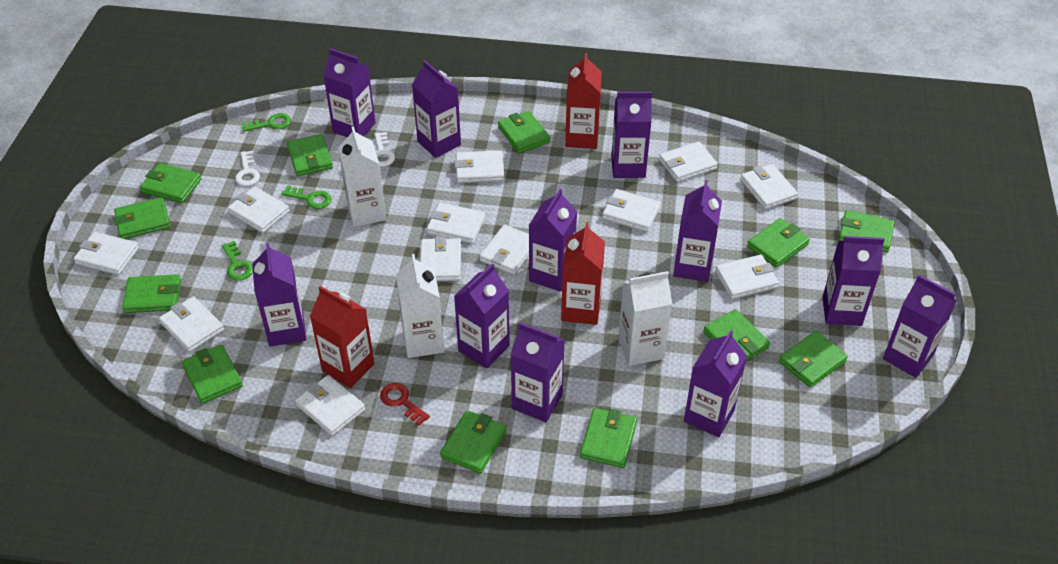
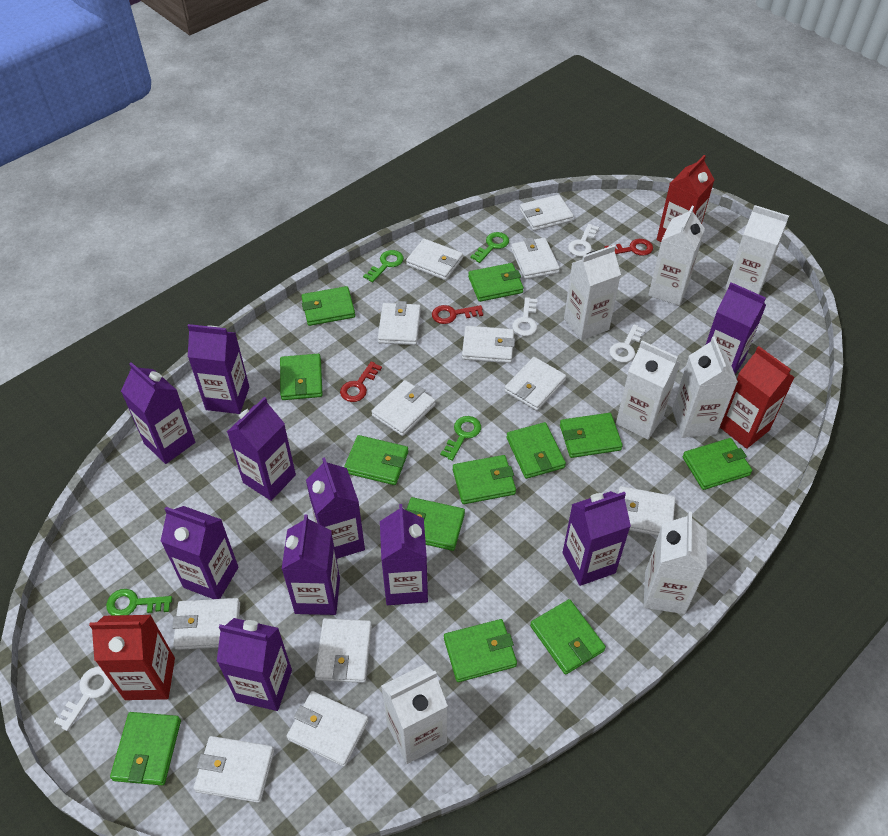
green key: [222,241,253,280] [242,113,291,132] [281,185,331,209] = 3 -> [106,589,172,616] [363,250,404,282] [440,416,481,461] [470,232,509,263] = 4
purple carton: [252,243,306,347] [323,48,376,137] [412,60,461,158] [454,264,510,369] [511,322,565,422] [529,189,577,292] [611,92,652,178] [673,180,722,282] [684,330,747,437] [822,236,885,326] [883,275,957,378] = 11 -> [121,362,195,464] [161,506,238,599] [188,324,249,414] [217,618,292,711] [227,397,296,501] [282,514,340,615] [306,457,365,559] [380,504,428,605] [563,491,631,586] [706,282,766,374] = 10
red key: [380,383,430,426] = 1 -> [340,361,382,402] [432,305,483,324] [604,239,653,256] = 3
white carton: [338,126,386,227] [396,254,444,358] [618,271,672,366] = 3 -> [381,664,448,764] [564,245,621,340] [616,341,680,440] [643,511,707,614] [648,206,705,305] [672,337,738,438] [725,205,789,294] = 7
white key: [235,151,260,186] [375,132,395,167] = 2 -> [54,666,112,731] [512,297,538,336] [568,224,599,256] [609,324,645,363] = 4

